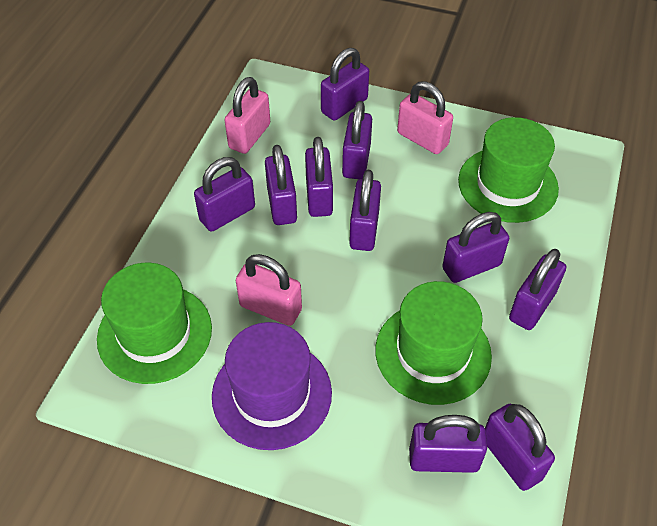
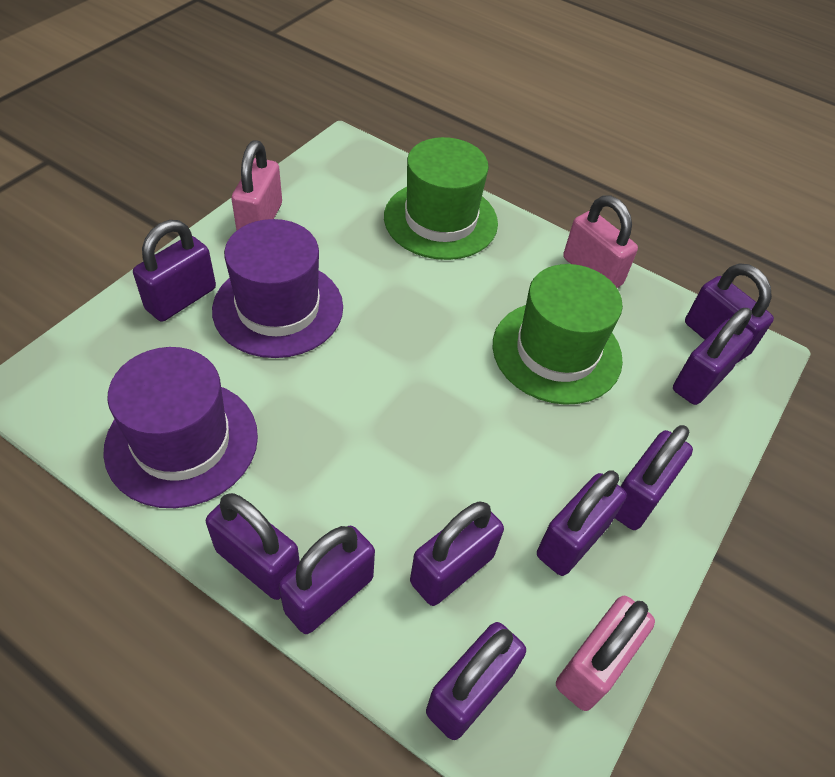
green hat: [97,263,212,384] [375,281,492,405] [458,117,559,223] = 3 -> [384,137,498,260] [493,264,623,405] = 2
purple hat: [212,322,332,450] = 1 -> [103,347,258,508] [212,219,343,358] = 2
purple padlock: [194,157,255,232] [265,145,297,225] [305,137,333,217] [321,48,369,121] [342,101,372,179] [349,170,381,251] [409,415,487,473] [442,212,509,283] [485,404,555,491] [509,249,566,330] = 10 -> [133,220,216,321] [206,493,300,600] [279,526,375,634] [410,501,504,606] [426,622,526,740] [537,470,627,576] [615,425,693,530] [673,308,753,405] [685,263,774,363] = 9

